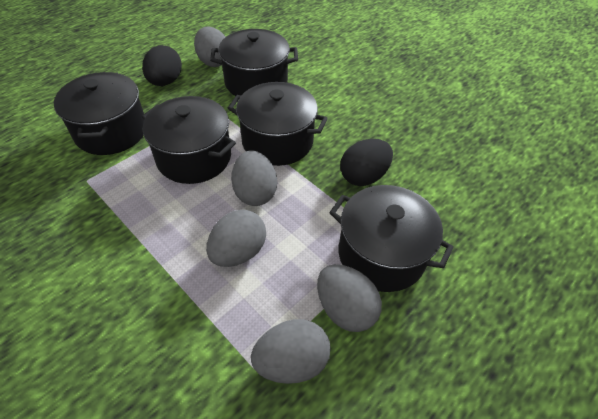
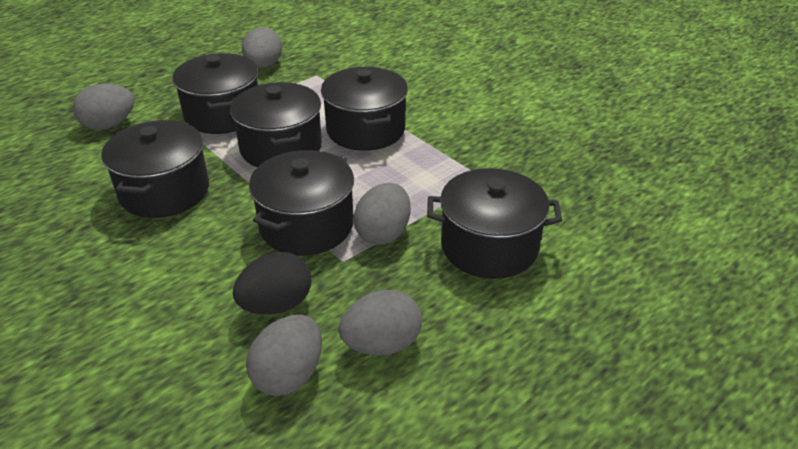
black egg: [142,45,182,86] [340,139,393,186] = 2 -> [233,252,311,315] = 1
black pot: [54,72,144,155] [142,96,236,184] [210,29,298,96] [227,82,328,166] [329,185,454,292] = 5 -> [101,120,209,218] [172,53,258,134] [230,82,322,167] [249,150,354,255] [321,67,408,151] [427,168,562,279] = 6

